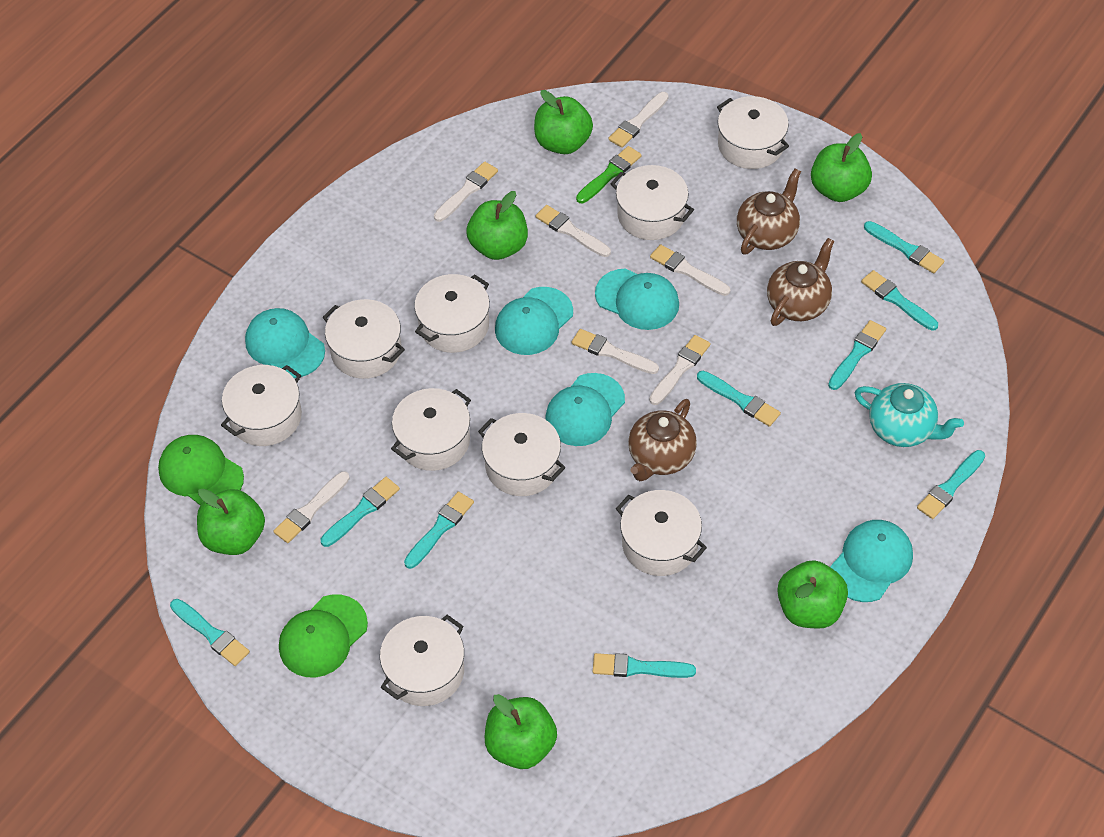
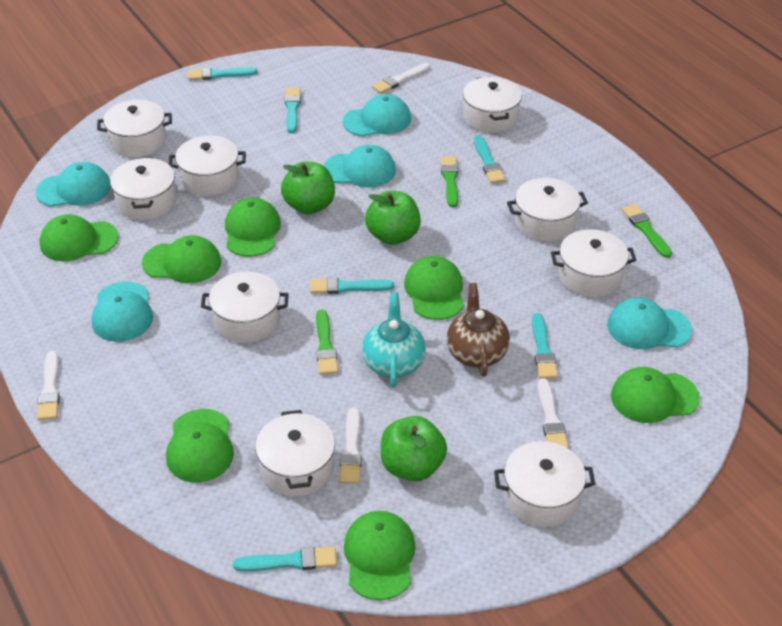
brown teapot: [628,399,697,481] [737,169,801,254] [767,238,834,326] = 3 -> [447,283,510,377] = 1
green apple: [197,489,265,555] [467,191,528,260] [485,694,557,769] [534,90,593,154] [777,560,848,629] [811,133,872,202] = 6 -> [281,162,335,214] [365,191,421,245] [381,416,447,481] = 3
green brush: [576,146,642,203] = 1 -> [316,310,338,375] [440,156,458,207] [622,204,672,258] = 3
green cap: [158,435,244,506] [279,594,368,678] = 2 -> [39,215,119,261] [142,235,221,283] [166,409,234,483] [225,198,281,257] [344,511,416,600] [404,256,464,320] [611,367,700,423] = 7
turquoise brush: [170,599,250,666] [321,477,400,547] [404,492,474,569] [593,653,696,678] [697,371,781,427] [828,320,886,390] [861,270,938,331] [864,221,944,273] [917,450,985,519] = 9 -> [188,67,258,80] [233,547,337,571] [285,88,301,133] [310,277,394,294] [474,136,505,184] [532,313,558,379] = 6
white brush: [273,471,350,543] [434,161,498,222] [535,205,611,257] [571,329,659,374] [608,92,669,148] [649,335,710,405] [650,244,730,296] = 7 -> [37,351,60,420] [339,407,362,483] [372,63,430,94] [538,378,569,448] = 4

